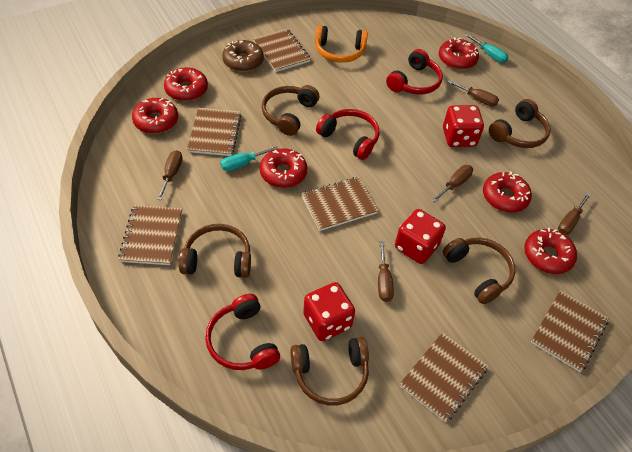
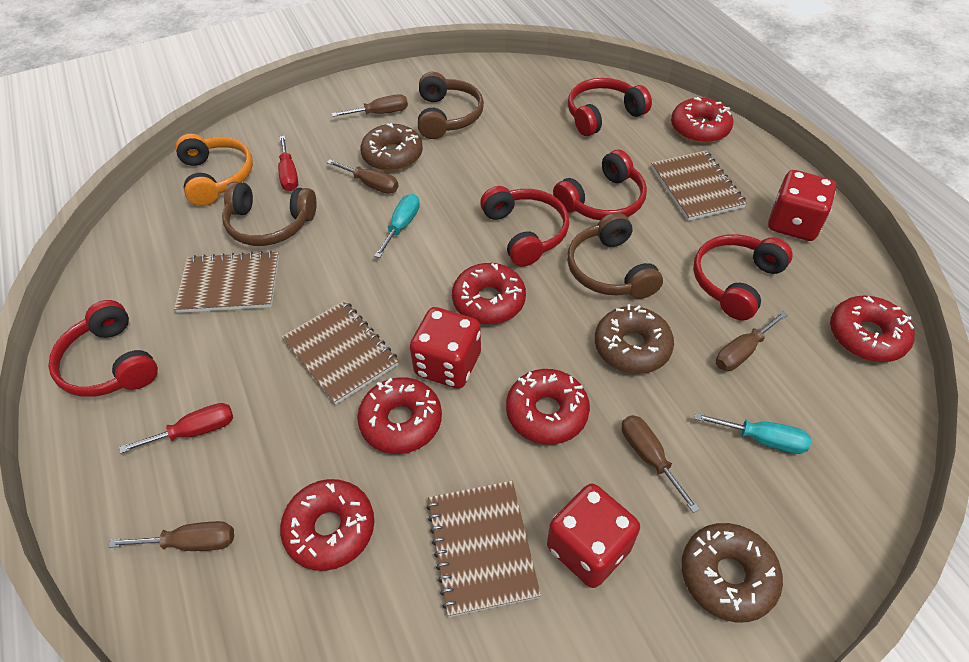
brown donut: [222,40,264,72] = 1 -> [360,123,423,171] [595,304,674,374] [681,523,783,623] = 3
brown headphones: [179,224,251,278] [261,85,319,136] [291,337,369,406] [443,237,515,304] [489,99,551,148] = 5 -> [222,182,317,246] [418,72,484,139] [567,212,663,299] = 3
brown notebook: [118,205,182,265] [187,108,242,156] [253,29,311,72] [301,177,378,231] [399,332,488,423] [531,290,609,372] = 6 -> [174,251,279,313] [282,300,399,405] [426,481,541,617] [651,151,747,221] = 4
red headphones: [205,294,280,370] [316,109,379,160] [386,49,443,94] = 3 -> [48,300,158,397] [480,186,569,267] [553,150,647,220] [568,78,652,136] [693,234,793,320] = 5
red screwdriver: none = 0 -> [119,403,233,454] [278,136,298,191] = 2

